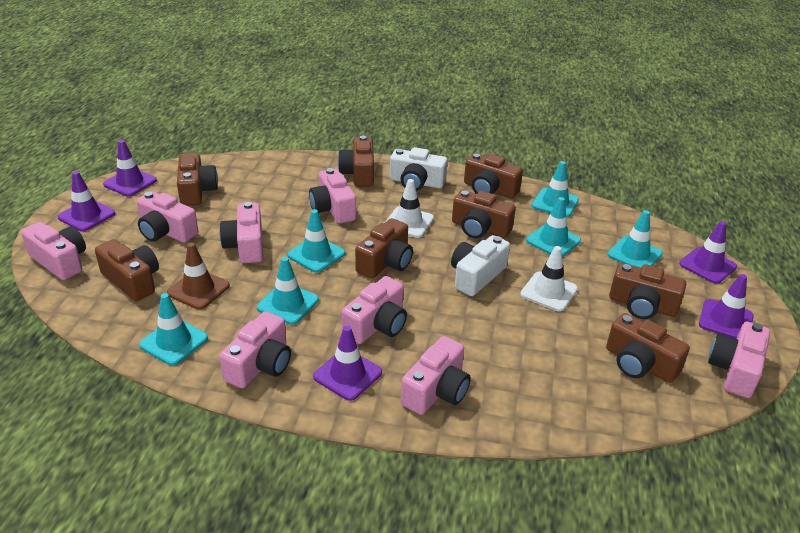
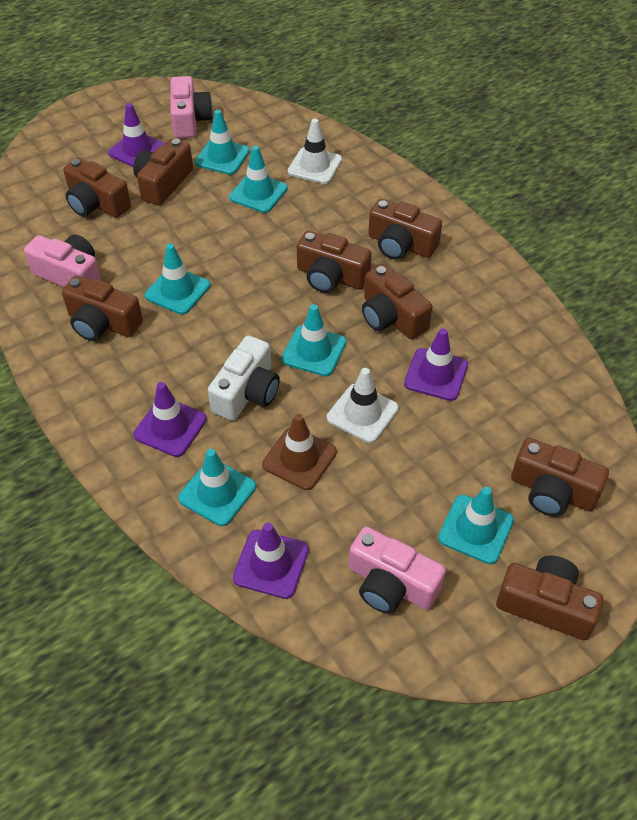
pink camera: [21,222,86,280] [137,191,198,243] [219,202,263,263] [219,311,291,389] [309,168,356,223] [342,276,407,344] [401,336,471,415] [708,322,770,398] = 8 -> [24,234,102,287] [170,76,213,138] [349,526,446,614] = 3
purple traffic cone: [58,171,115,231] [103,140,157,196] [313,326,382,401] [679,221,737,284] [699,274,754,339] = 5 -> [108,103,165,167] [133,382,207,457] [233,523,309,599] [404,328,468,401] = 4
white camera: [390,147,448,191] [451,235,510,296] = 2 -> [208,335,280,421] = 1

